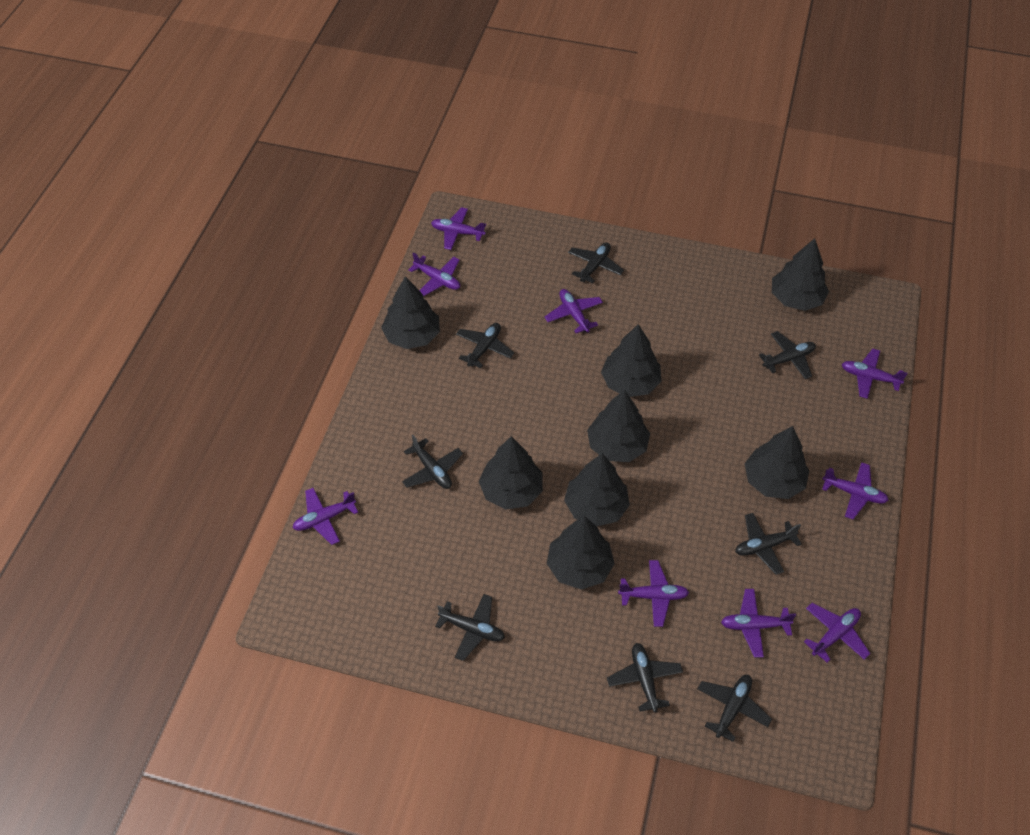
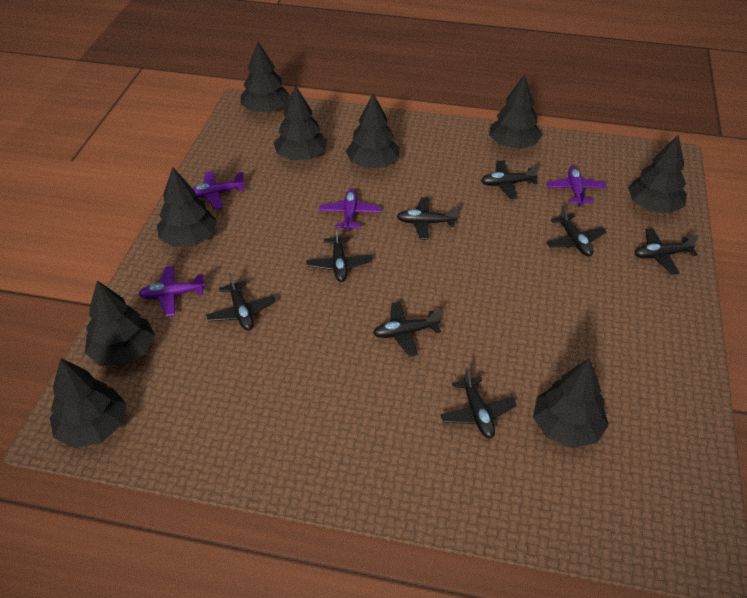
black tree: [381,276,440,349] [479,436,543,510] [547,516,615,590] [564,453,630,526] [587,390,650,462] [601,324,661,397] [745,426,809,499] [772,238,829,311] = 8 -> [50,358,126,448] [85,281,155,366] [157,167,217,247] [241,41,291,113] [274,86,327,160] [346,93,399,169] [489,74,542,149] [533,358,609,448] [628,135,687,213] = 9
purple plane: [293,488,358,545] [408,253,460,296] [431,207,486,250] [545,289,603,333] [618,560,689,627] [721,589,796,658] [804,603,871,663] [822,462,889,519] [842,349,908,399] = 9 -> [139,266,206,317] [192,171,245,210] [319,189,381,231] [546,166,607,207] = 4

